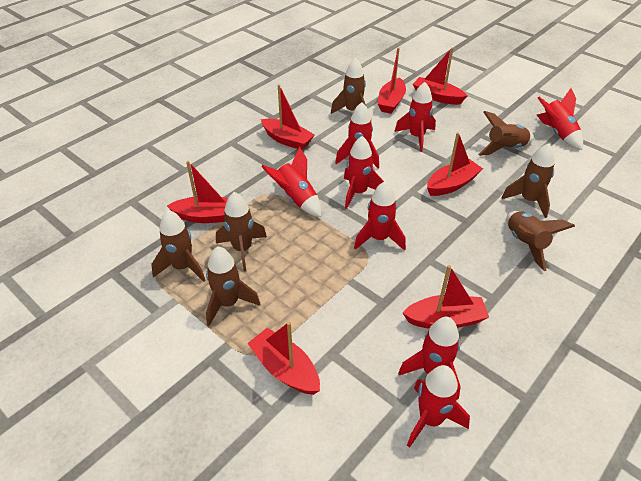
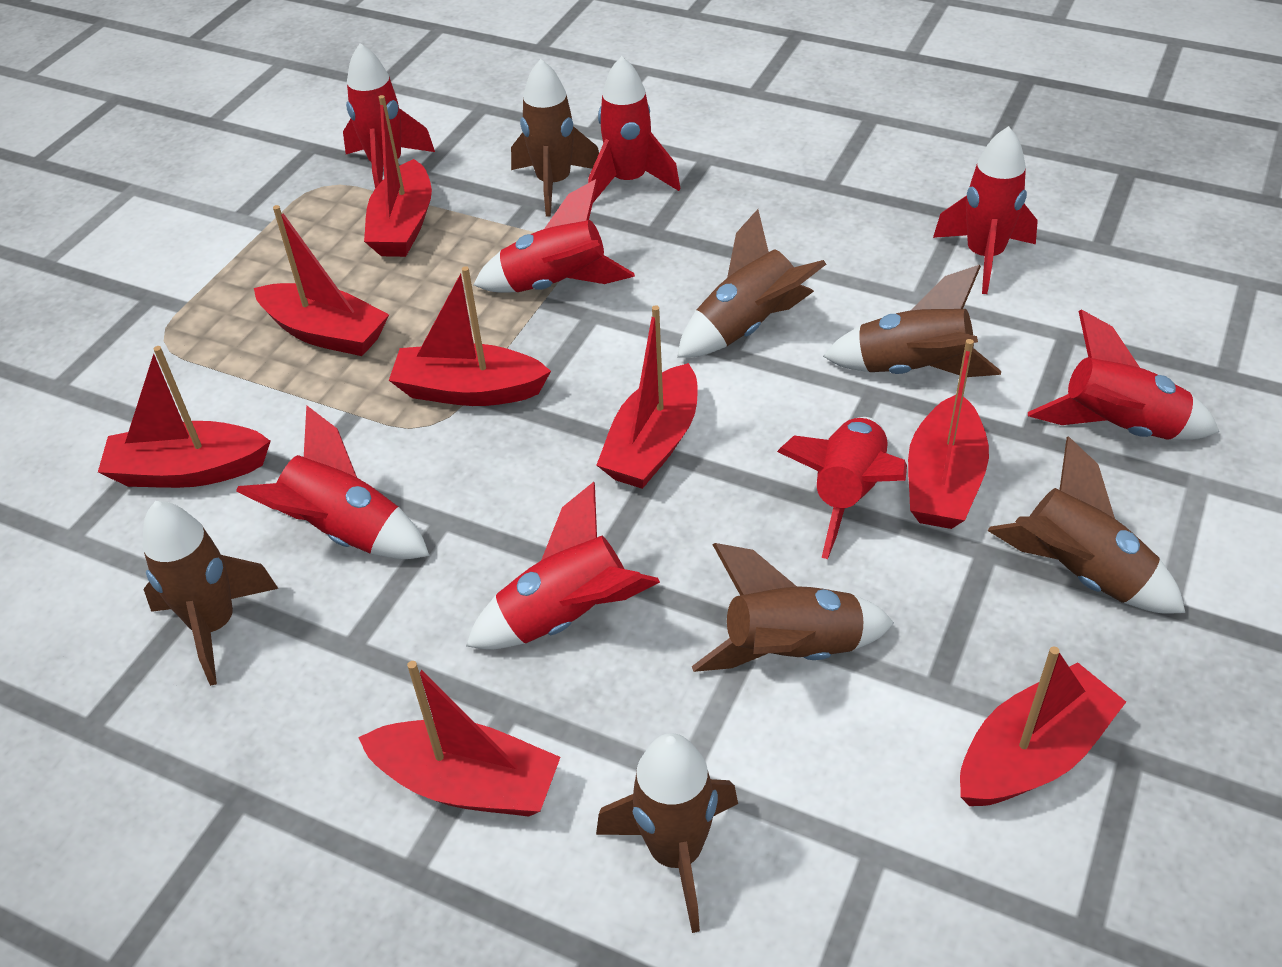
red boat: [167,161,228,223] [247,322,320,395] [261,84,315,150] [377,47,406,114] [403,265,489,329] [413,47,467,105] [427,132,483,196] = 7 -> [98,346,271,488] [254,205,389,356] [358,661,561,817] [364,95,432,257] [389,266,551,406] [597,305,698,489] [908,339,989,529] [960,647,1126,806] = 8

